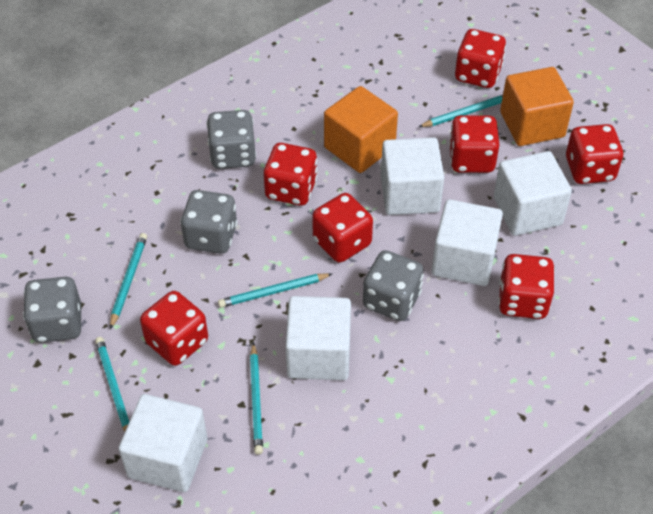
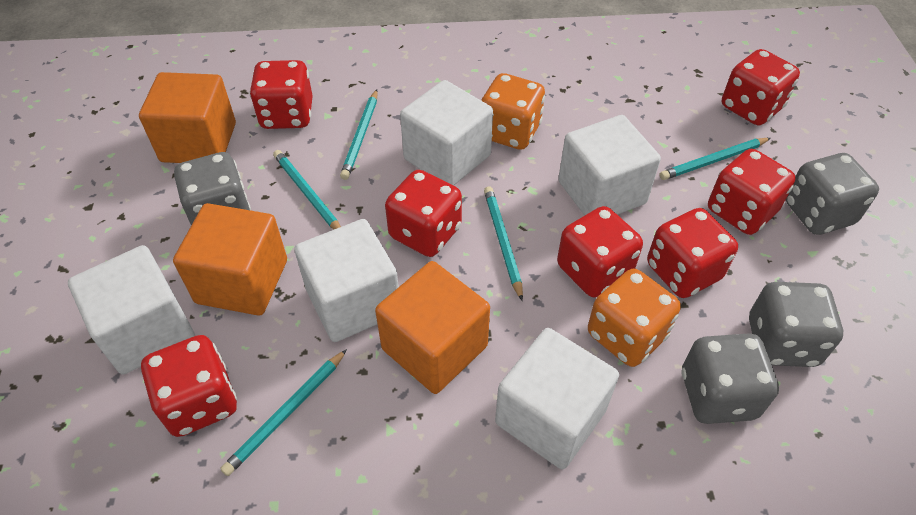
orange cube: [324,86,398,173] [500,67,574,146] = 2 -> [139,72,236,163] [173,203,287,316] [375,261,490,394] = 3
orange dice: none = 0 -> [481,73,545,150] [588,269,681,367] = 2

